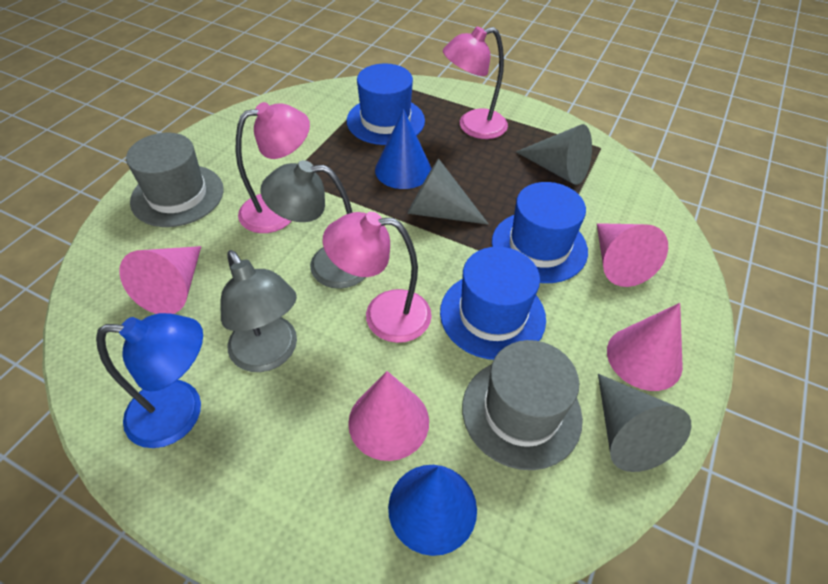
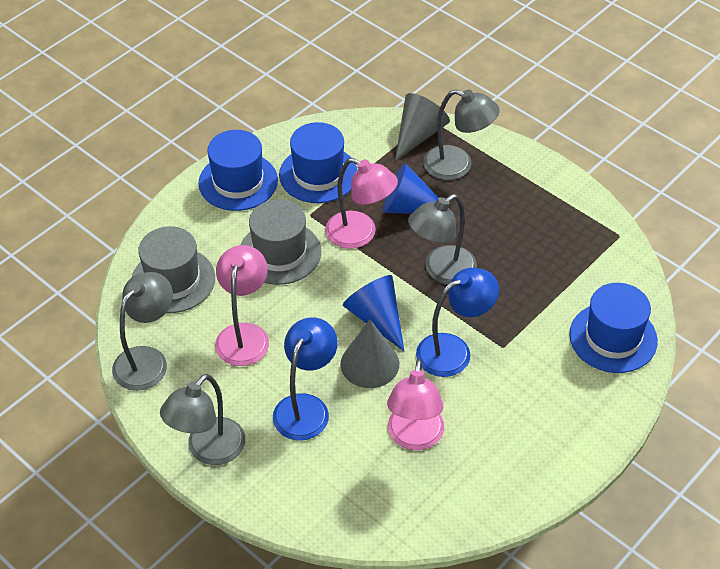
blue lamp: [96,313,203,448] = 1 -> [273,317,338,440] [416,268,499,377] = 2
grey cone: [407,158,489,225] [516,124,592,185] [598,374,691,472] = 3 -> [341,319,399,388] [395,93,450,161] = 2
grey lamp: [220,250,297,372] [260,160,366,289] = 2 -> [112,272,173,391] [160,374,245,465] [408,194,477,285] [423,89,500,180] = 4
pink cone: [119,246,201,314] [348,371,429,461] [597,223,668,287] [607,303,683,391] = 4 -> none = 0

